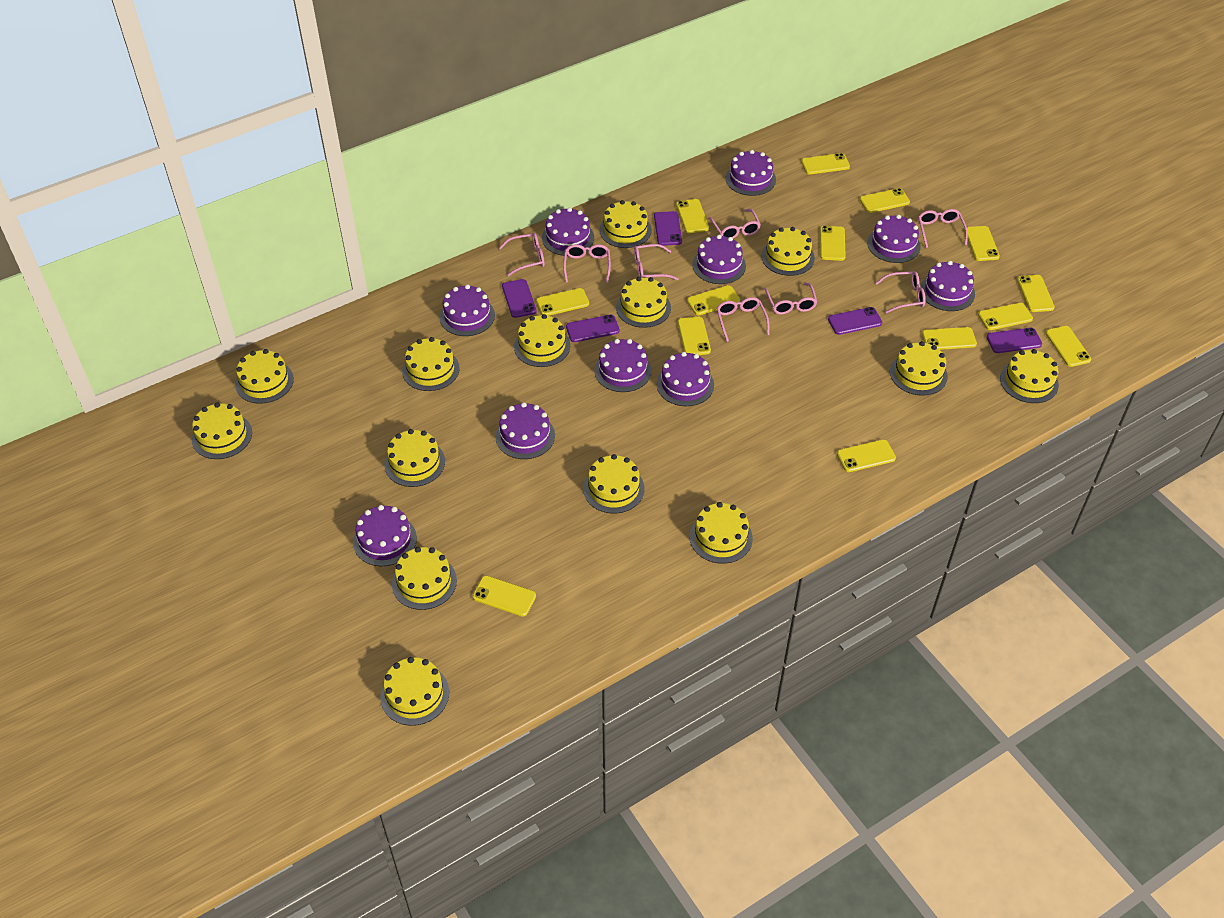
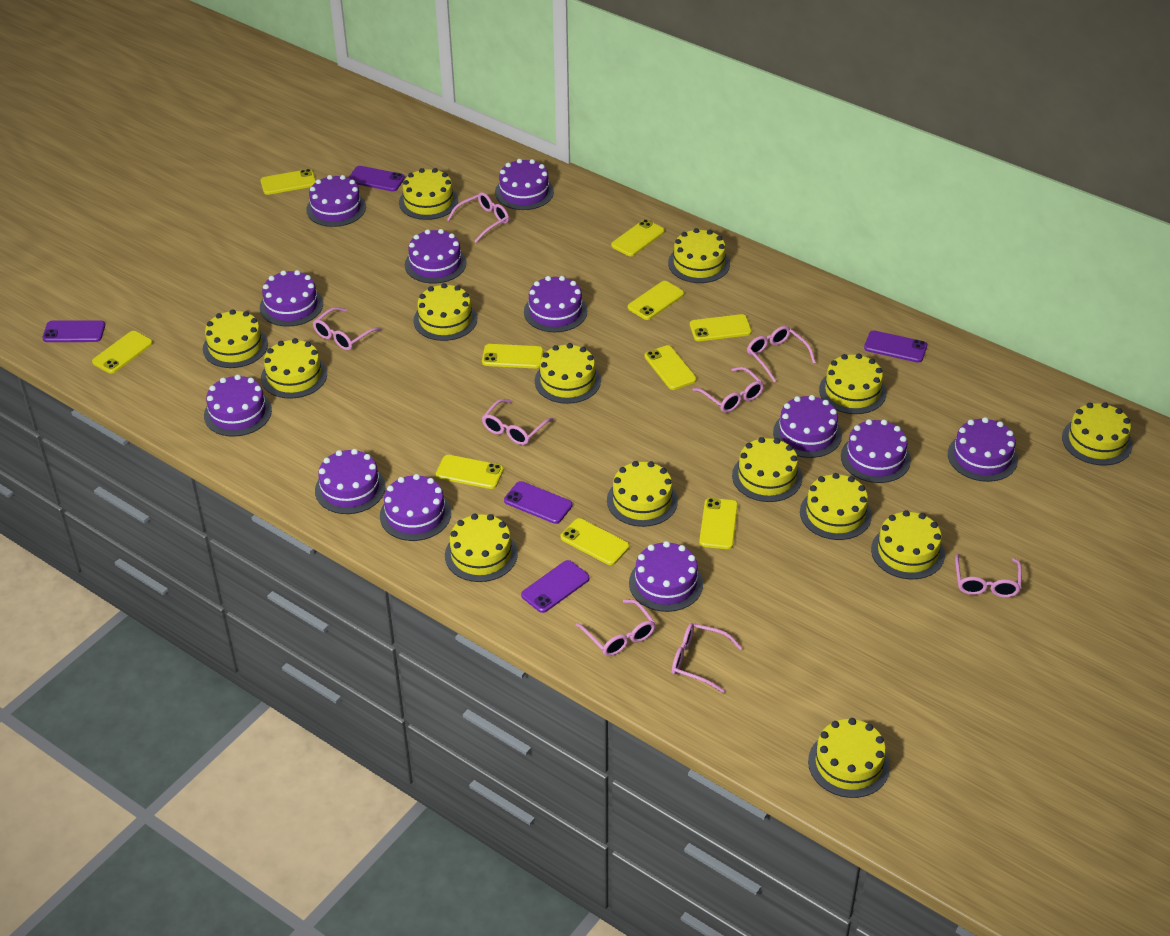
purple cake: [353,505,417,566] [440,284,495,336] [495,402,555,459] [542,207,594,256] [594,339,652,392] [657,352,714,406] [692,235,746,284] [726,150,776,196] [867,215,921,263] [921,261,975,311] = 10 -> [204,375,272,436] [260,270,323,327] [306,175,366,227] [315,449,386,514] [380,474,451,541] [405,229,467,283] [495,159,554,210] [524,276,587,332] [629,541,703,612] [773,395,842,458] [841,419,911,483] [948,417,1018,482] = 12
yellow phone: [473,576,536,617] [536,288,589,316] [676,199,709,233] [678,317,711,355] [687,285,740,315] [801,153,850,174] [820,226,846,261] [837,439,896,472] [860,188,910,213] [922,327,977,350] [967,226,1000,261] [978,303,1033,330] [1017,275,1055,312] [1046,326,1091,367] = 14 -> [92,331,153,374] [260,169,316,195] [436,455,504,489] [482,344,543,369] [561,518,629,565] [611,219,665,256] [628,281,684,320] [645,345,697,390] [690,314,752,341] [699,498,738,549] = 10

